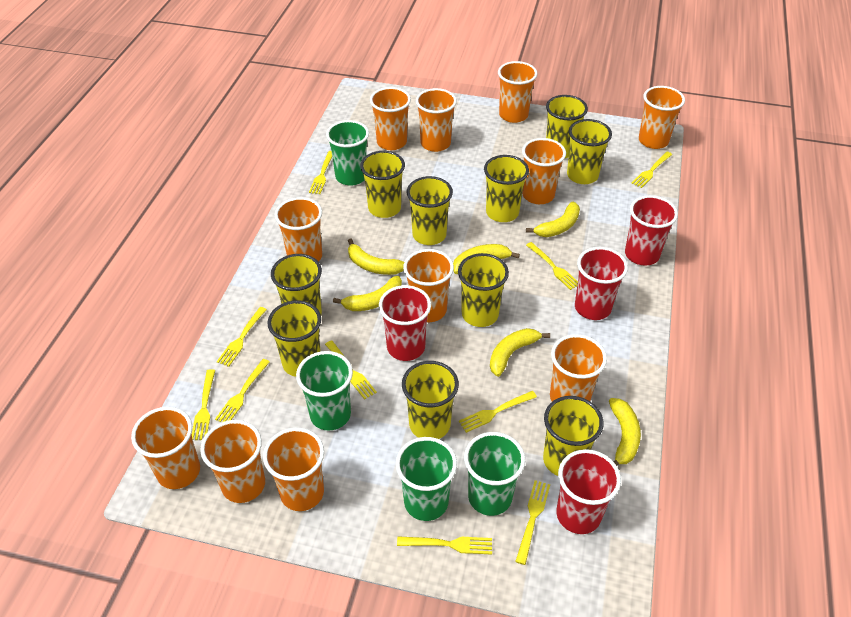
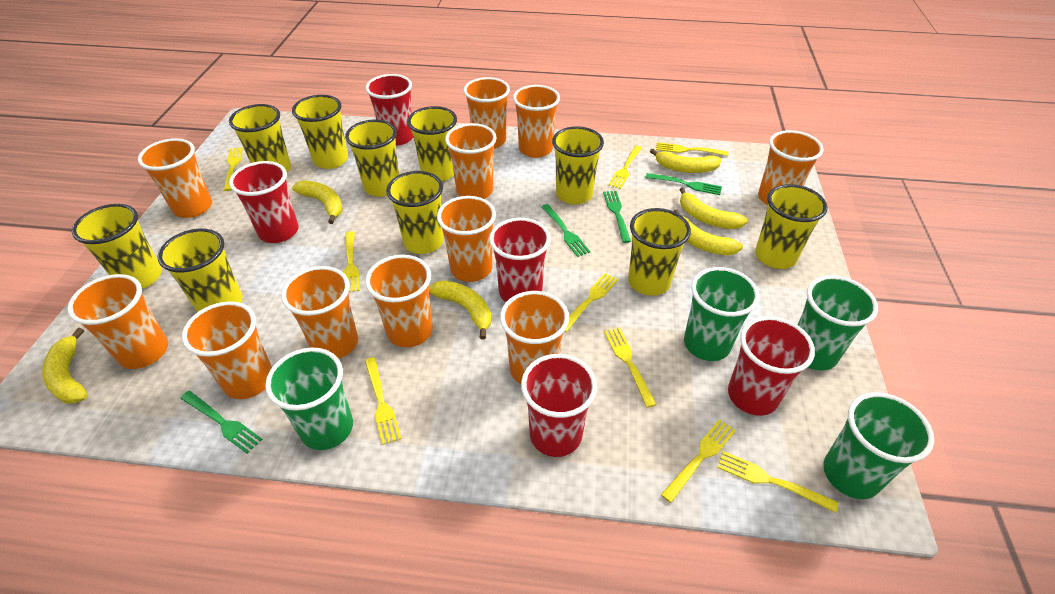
green fork: none = 0 -> [180,391,263,454] [541,204,591,257] [603,191,631,243] [646,173,722,195] = 4
red cup: [379,285,431,361] [556,449,621,534] [575,247,628,320] [625,195,678,266] = 4 -> [229,161,299,243] [365,74,413,146] [489,218,551,302] [521,354,597,457] [728,316,815,416] = 5
yellow fork: [192,369,215,440] [215,359,270,422] [217,307,267,367] [309,151,332,194] [325,340,377,400] [397,536,492,555] [459,391,537,433] [515,480,550,565] [526,242,578,290] [632,152,672,188] = 10 -> [224,147,243,191] [343,231,360,292] [365,357,401,445] [564,273,618,332] [604,327,657,408] [608,146,642,189] [656,142,728,156] [661,419,736,503] [717,451,838,513] = 9

